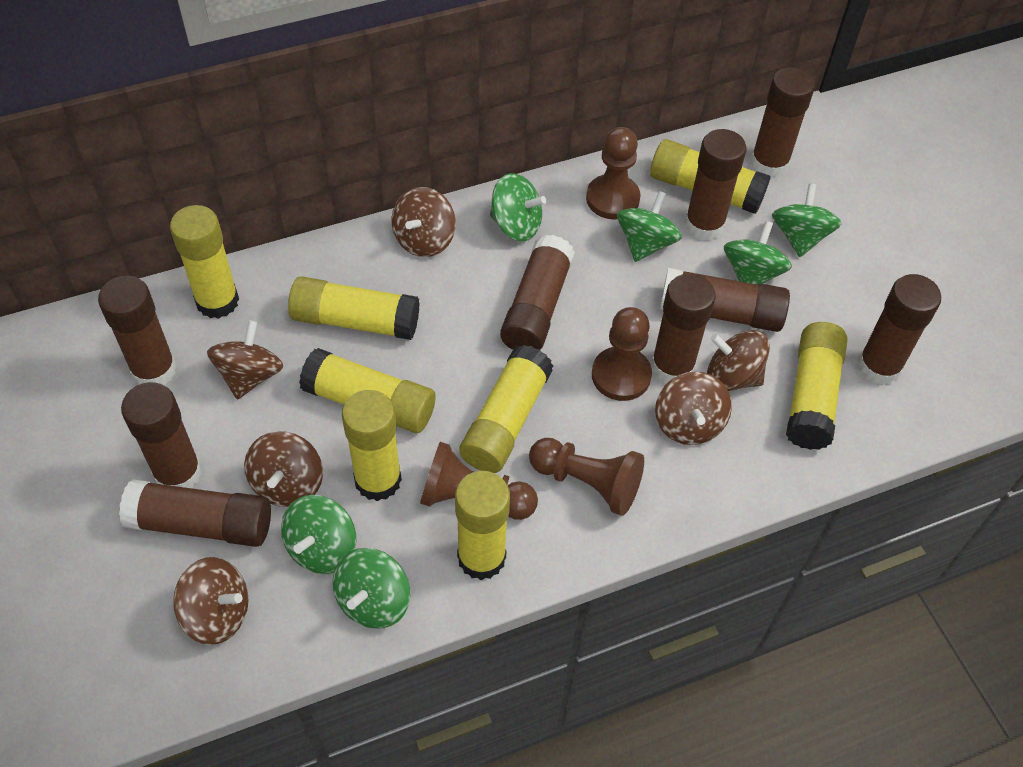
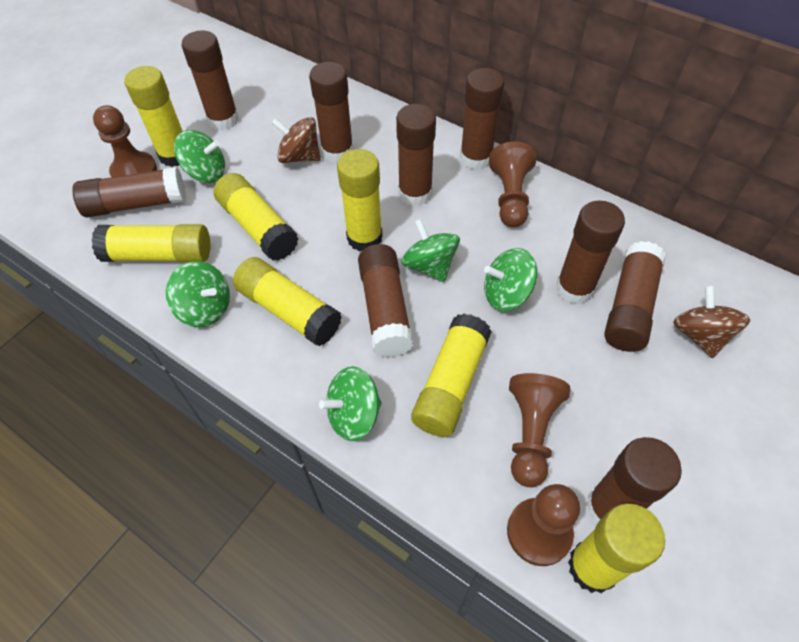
brown spinning top: [173,557,249,645] [207,320,283,400] [244,431,323,507] [392,187,456,257] [655,371,732,445] [707,330,770,391] = 6 -> [272,117,321,163] [673,285,750,358] = 2
green spinning top: [281,495,356,574] [333,548,410,629] [490,173,546,241] [617,191,682,262] [724,221,792,285] [772,183,842,257] = 6 -> [166,261,230,327] [174,130,225,183] [319,366,382,441] [401,219,460,282] [484,248,537,311] = 5
yellow glue stick: [170,205,239,319] [288,276,420,340] [299,348,436,433] [342,390,402,501] [455,471,510,580] [459,345,553,473] [650,139,771,214] [786,322,847,450] = 8 -> [92,224,210,263] [124,66,182,167] [213,173,299,261] [233,257,342,346] [337,149,383,251] [411,314,492,437] [568,503,665,593] = 7

